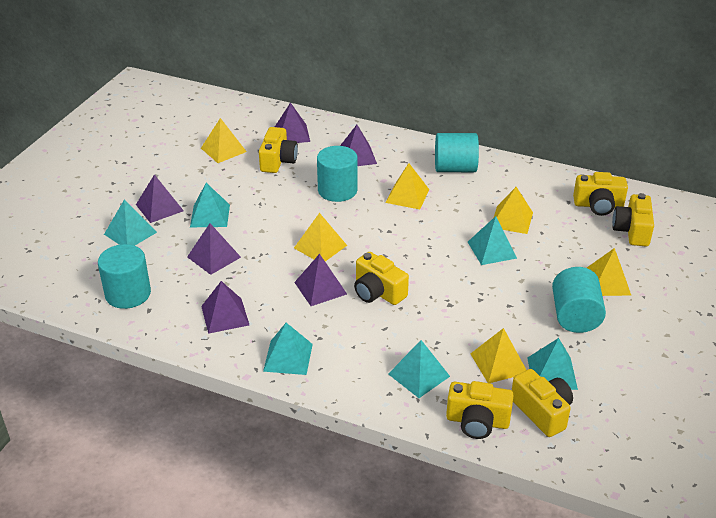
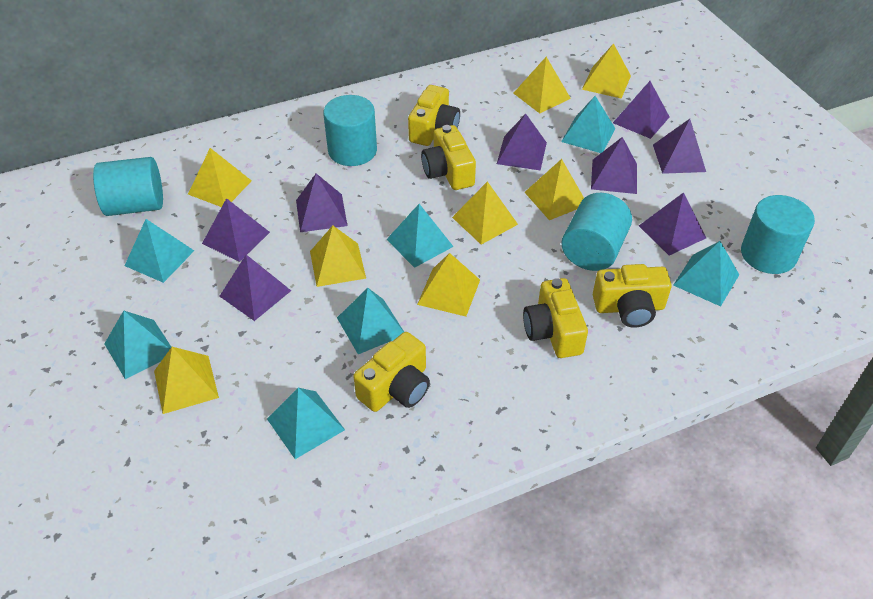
purple pyramid: [136,174,184,223] [187,223,241,275] [201,281,249,334] [275,102,310,143] [294,254,347,306] [340,125,377,166] = 6 -> [202,198,270,262] [219,255,291,321] [296,174,347,232] [497,114,547,171] [591,137,637,194] [613,81,670,139] [639,192,706,256] [653,119,706,174] = 8
turquoise pyramid: [104,200,157,246] [190,183,230,227] [263,323,313,375] [388,340,450,398] [468,216,517,265] [527,338,578,390] = 6 -> [104,311,171,379] [124,219,194,283] [267,388,345,459] [337,288,404,354] [387,204,454,268] [561,96,616,153] [673,241,739,306] = 7
yellow camera: [259,127,298,173] [354,252,409,305] [446,381,514,439] [512,369,573,437] [573,172,628,216] [612,193,654,246] = 6 -> [353,332,430,412] [408,85,460,146] [421,125,476,190] [523,278,588,358] [593,264,672,328] = 5
yellow pyramid: [201,118,247,163] [294,213,347,261] [386,163,429,209] [470,328,526,383] [494,187,533,234] [587,248,631,296] = 6 -> [154,347,219,414] [188,148,252,207] [310,225,366,287] [417,253,480,317] [452,181,518,245] [514,57,571,114] [524,159,584,220] [582,43,631,99] = 8

